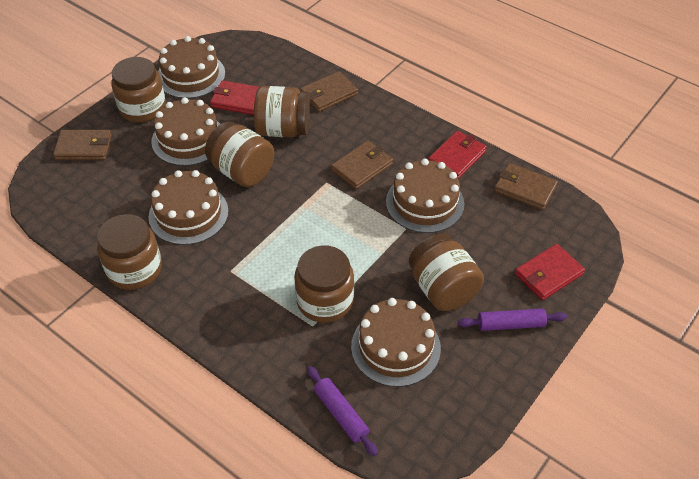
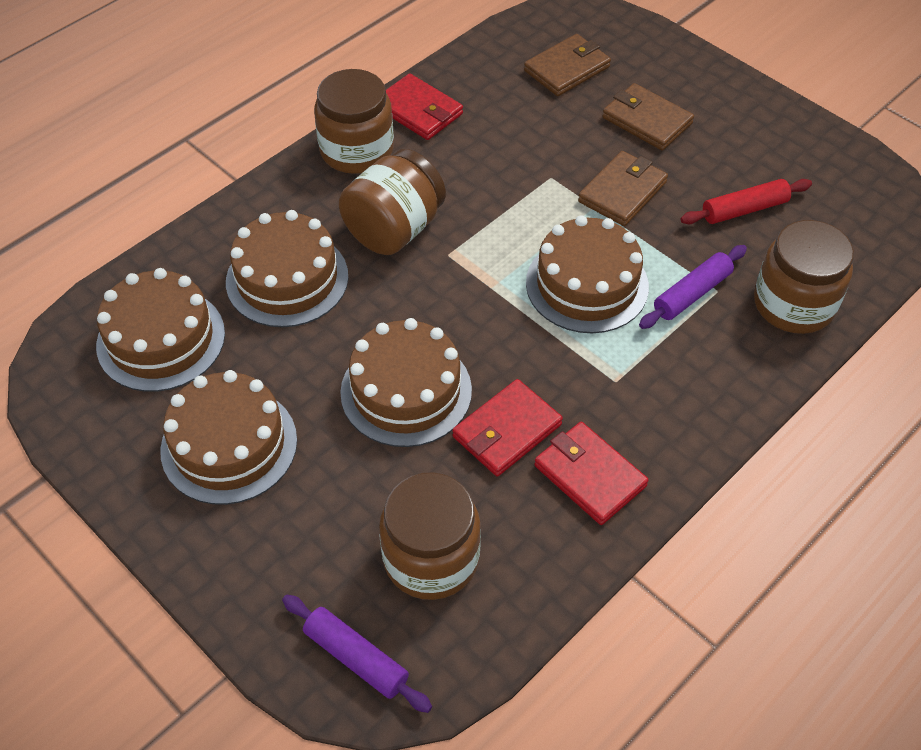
brown jar: [97,214,162,290] [111,57,166,122] [205,122,274,187] [254,86,310,138] [294,245,354,323] [409,234,484,311] = 6 -> [314,69,394,174] [339,149,446,255] [379,472,481,600] [754,220,854,334] = 4
brown wallet: [53,130,112,160] [300,71,358,112] [331,141,393,189] [494,163,558,210] = 4 -> [524,34,611,96] [578,151,668,226] [602,83,694,151] = 3
red rolling pin: none = 0 -> [680,179,812,224] = 1

